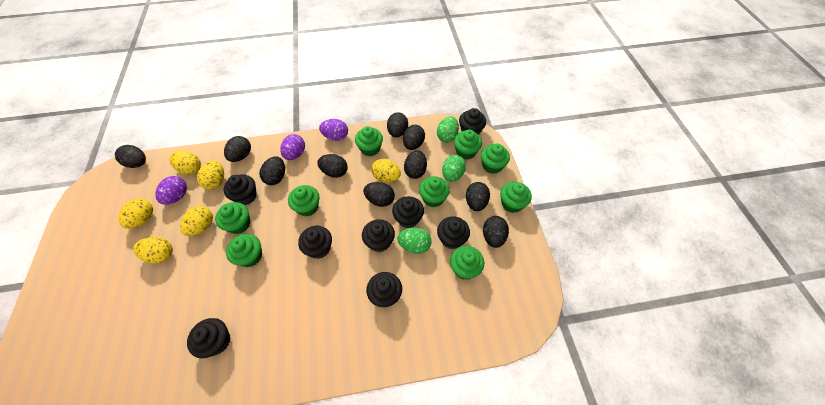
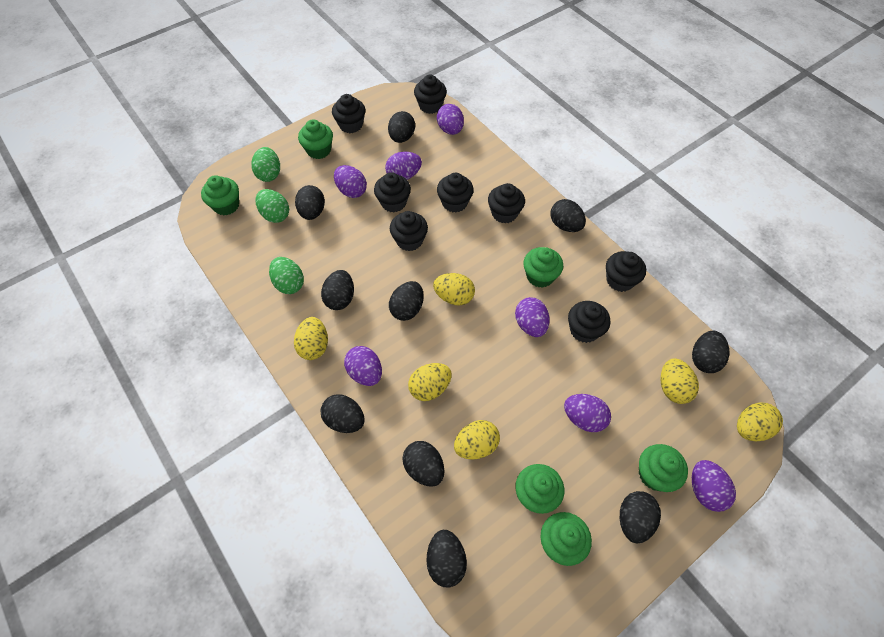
green cupcake: [215,202,250,234] [226,234,262,267] [288,185,319,217] [355,126,383,156] [419,176,450,207] [450,246,484,280] [454,129,482,160] [481,144,510,174] [500,182,532,213] = 9 -> [201,175,239,215] [298,119,333,159] [515,464,564,514] [523,247,563,288] [541,512,592,566] [639,444,688,492] = 6
purple egg: [155,176,187,205] [280,134,305,160] [319,119,348,141] = 3 -> [334,165,367,198] [344,346,382,386] [385,152,422,180] [437,104,464,135] [515,297,549,337] [564,394,611,432] [692,460,736,512] = 7

